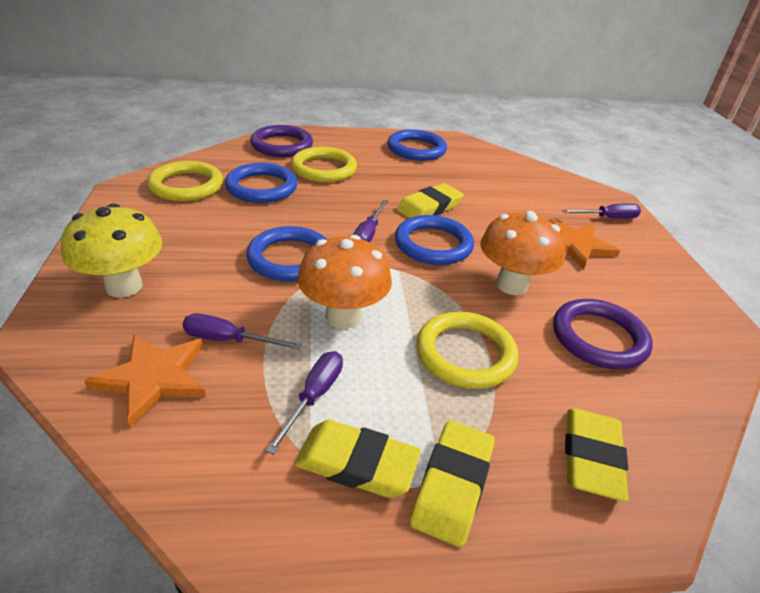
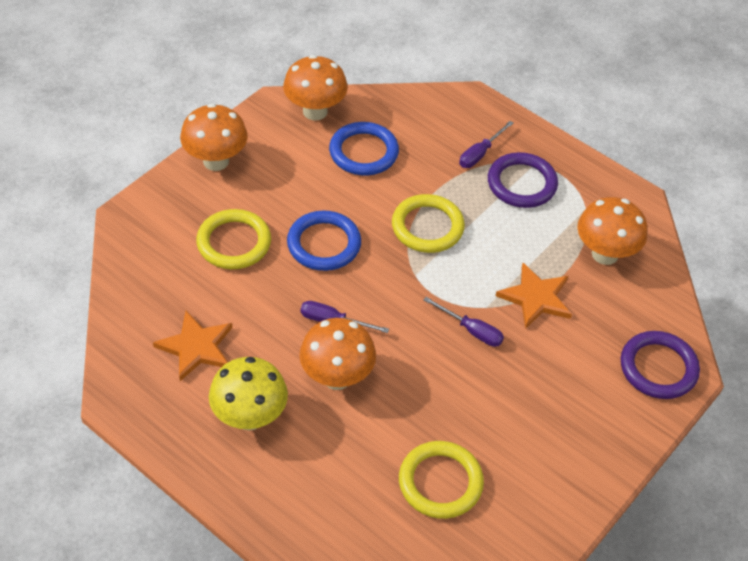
blue ring: [225,163,297,203] [246,226,326,281] [388,129,447,161] [395,215,474,265] = 4 -> [287,211,361,271] [329,122,399,176] = 2
orange mushroom: [297,235,392,329] [480,211,566,295] = 2 -> [180,103,248,171] [283,55,348,120] [299,318,376,390] [577,197,647,265] = 4
purple screwdriver: [183,314,302,350] [266,351,343,455] [353,200,388,242] [562,204,641,219] = 4 -> [300,301,389,333] [424,297,504,347] [459,121,514,168] = 3
yellow eraser: [294,420,421,498] [397,183,464,218] [410,420,495,547] [565,408,629,502] = 4 -> none = 0

